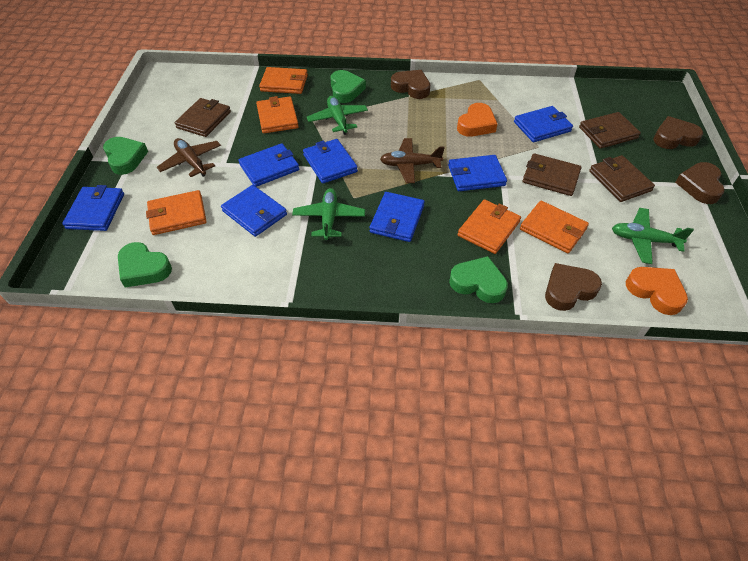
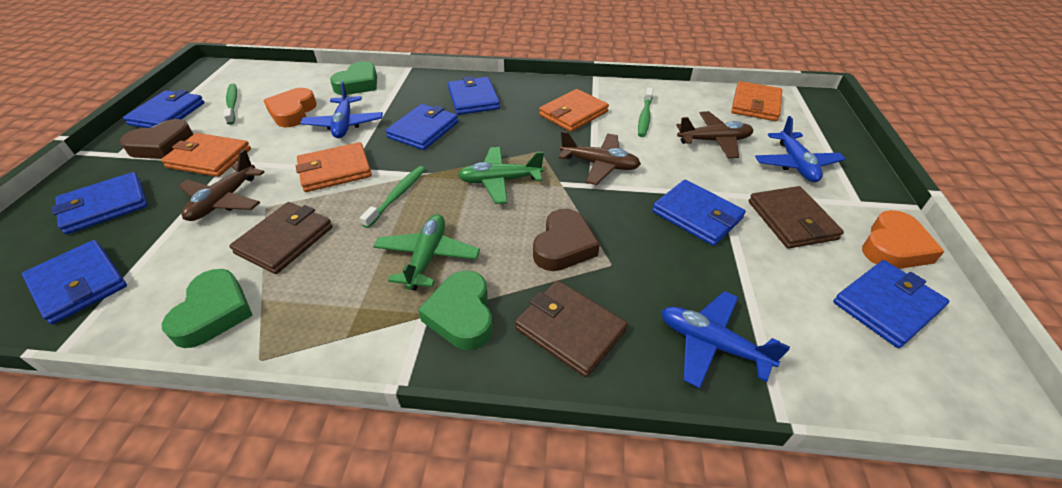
blue plane: none = 0 -> [300,81,383,138] [661,291,790,389] [755,116,845,182] = 3
brown heart: [391,70,430,99] [545,263,602,311] [653,116,703,149] [675,162,725,204] = 4 -> [120,119,194,159] [533,209,600,271] = 2
brown plane: [157,138,221,177] [380,138,445,183] = 2 -> [178,149,265,221] [559,131,641,185] [676,111,754,158] = 3
brown wallet: [175,98,231,137] [523,153,581,196] [579,112,641,149] [589,155,655,202] = 4 -> [229,202,333,274] [515,280,628,377] [749,186,844,249] = 3
green heart: [103,137,148,175] [118,242,172,287] [330,70,366,103] [449,256,508,303] = 4 -> [162,269,253,348] [330,61,377,95] [418,271,493,350] = 3
green plane: [292,188,365,241] [307,96,368,135] [612,208,694,264] = 3 -> [373,214,480,291] [458,147,544,204] = 2
green toothbrush: none = 0 -> [224,84,237,125] [360,166,425,228] [638,88,653,137] = 3
orange wallet: [146,190,207,235] [256,96,299,133] [259,67,308,94] [458,199,521,254] [520,200,589,254] = 5 -> [161,133,251,177] [296,142,372,192] [539,89,609,132] [731,81,782,121] = 4

